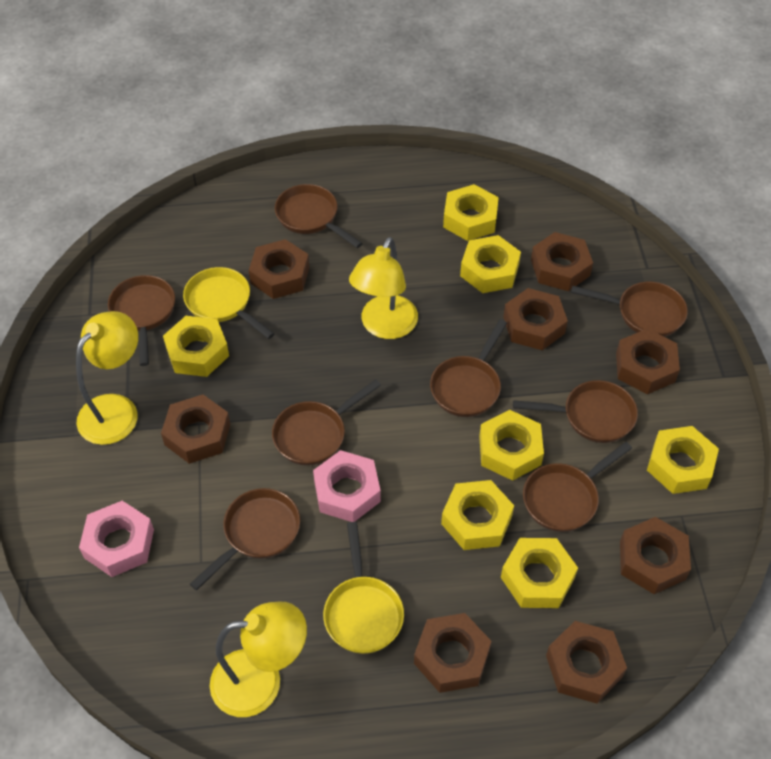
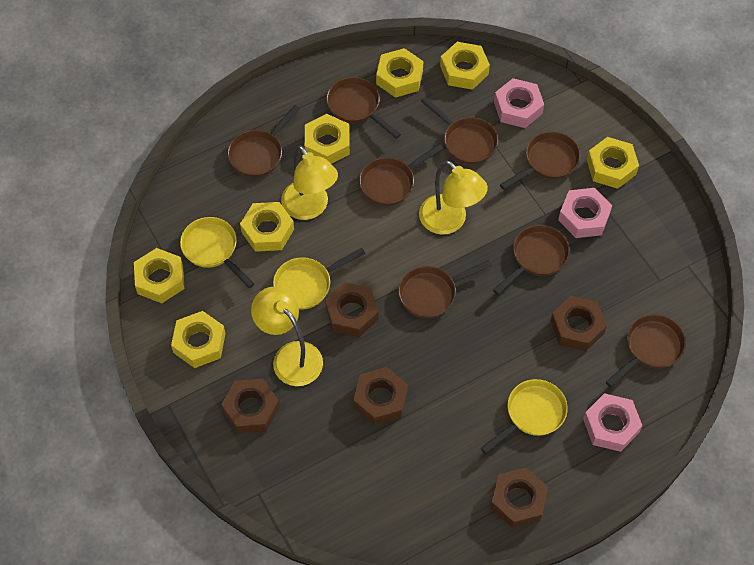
brown nut: [161,395,230,464] [249,239,309,299] [414,613,491,693] [503,288,568,350] [531,232,593,291] [546,621,627,704] [616,329,680,394] [620,517,691,594] = 8 -> [221,379,280,433] [325,282,379,337] [353,367,408,425] [491,468,548,528] [550,296,607,351] = 5
pink nut: [79,501,154,577] [313,450,381,522] = 2 -> [494,78,544,128] [558,188,612,238] [583,393,642,452] = 3
yellow pan: [183,267,275,339] [323,522,404,654] = 2 -> [180,217,254,288] [273,248,365,310] [481,379,568,454] = 3

